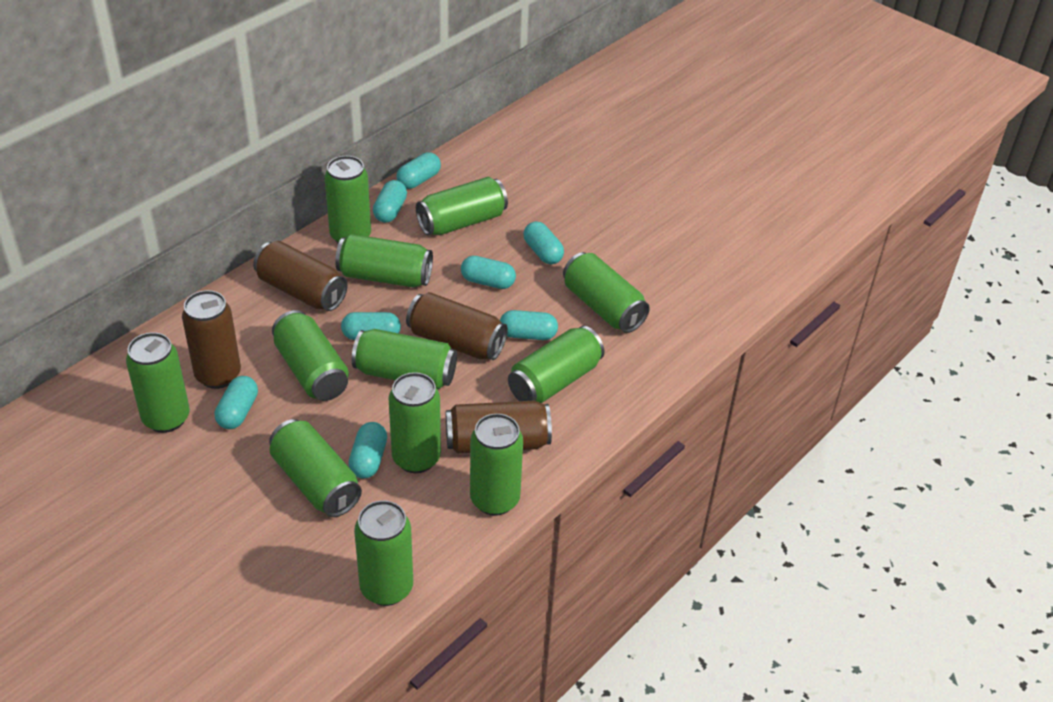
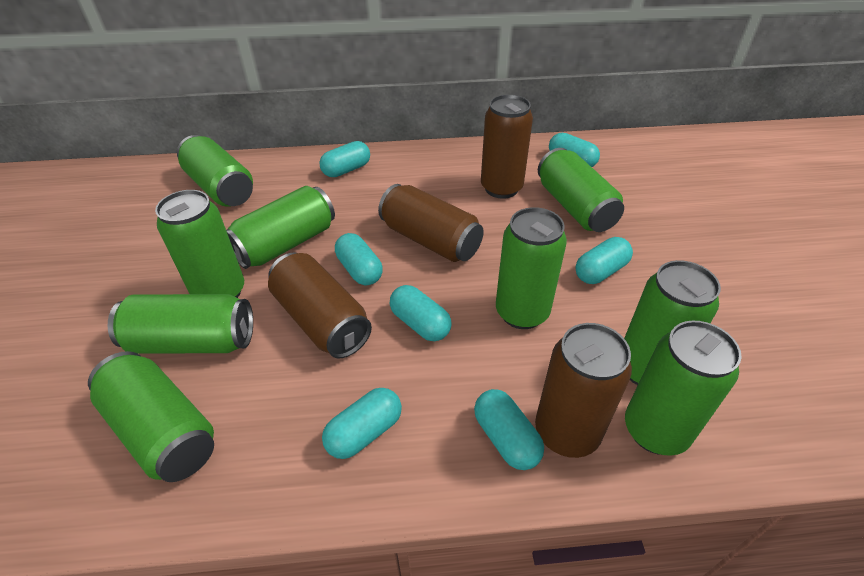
green can: [126,332,190,433] [269,419,362,517] [272,310,349,401] [324,156,371,243] [335,234,433,288] [352,329,457,389] [354,500,413,606] [389,372,441,473] [416,177,508,235] [470,413,523,516] [508,326,605,403] [563,252,650,333] = 12 -> [88,351,214,482] [108,294,253,353] [155,190,244,298] [177,135,253,207] [226,186,335,269] [496,207,567,329] [538,148,624,232] [624,260,721,385] [625,321,742,456] = 9
turquoise capsule: [215,376,258,429] [341,312,401,340] [348,422,387,479] [373,180,407,223] [397,152,441,189] [461,256,516,289] [500,310,558,340] [523,221,564,264] = 8 -> [319,141,370,177] [322,388,402,459] [335,233,383,285] [390,285,451,341] [474,389,544,470] [549,133,600,167] [576,237,633,284] = 7

